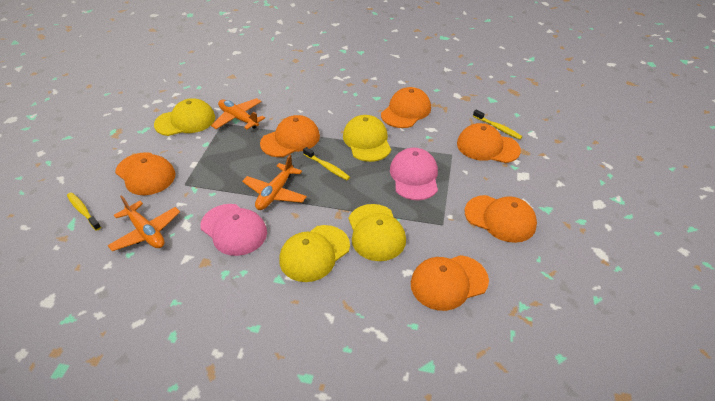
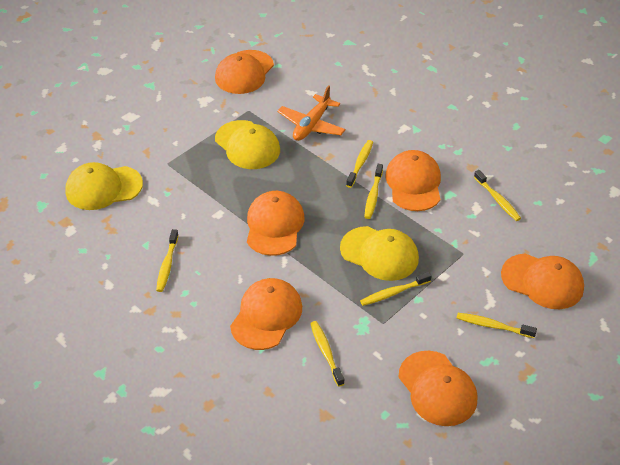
orange plane: [107,195,180,251] [211,98,265,129] [242,155,307,210] = 3 -> [277,85,346,141] = 1
pink cap: [200,204,267,256] [390,148,438,200] = 2 -> none = 0
yellow cap: [154,98,215,136] [279,225,350,282] [343,115,391,162] [349,204,406,261] = 4 -> [65,162,143,210] [215,120,280,169] [340,226,419,281] = 3
yellow toothbrush: [67,192,101,231] [303,147,350,180] [473,110,523,140] = 3 -> [156,229,179,292] [310,321,344,387] [346,140,373,188] [360,272,432,306] [364,164,383,219] [457,313,537,338] [474,170,521,221] = 7

